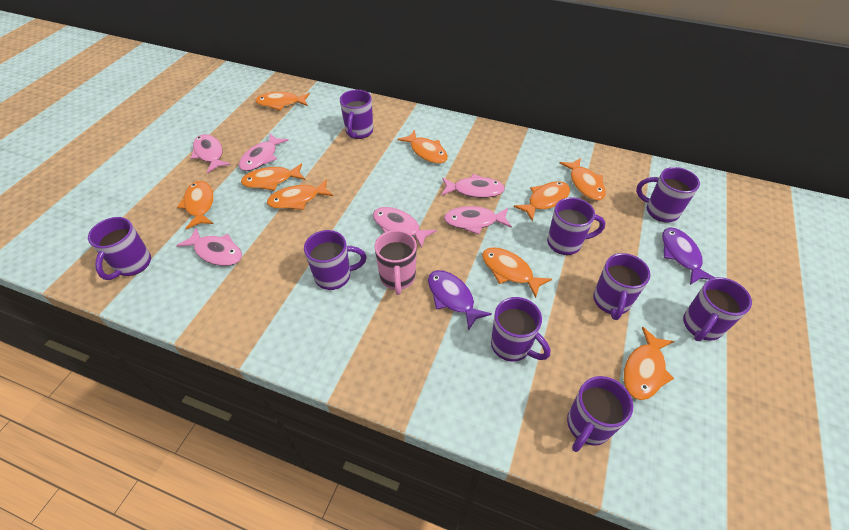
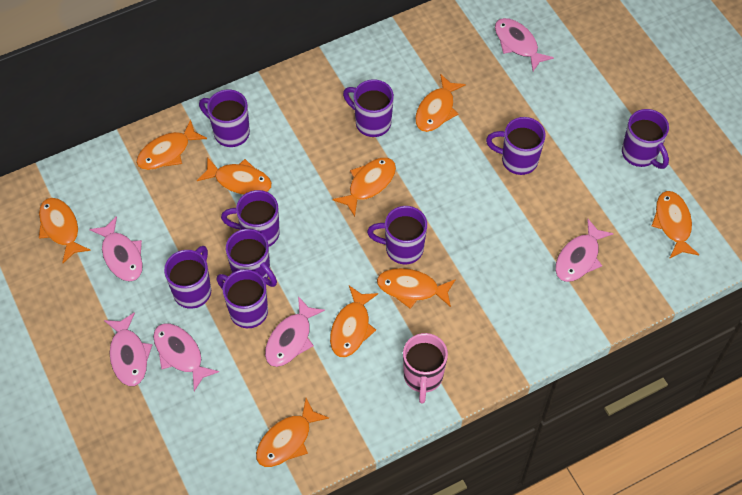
purple fish: [428,270,492,331] [662,228,715,285] = 2 -> none = 0

